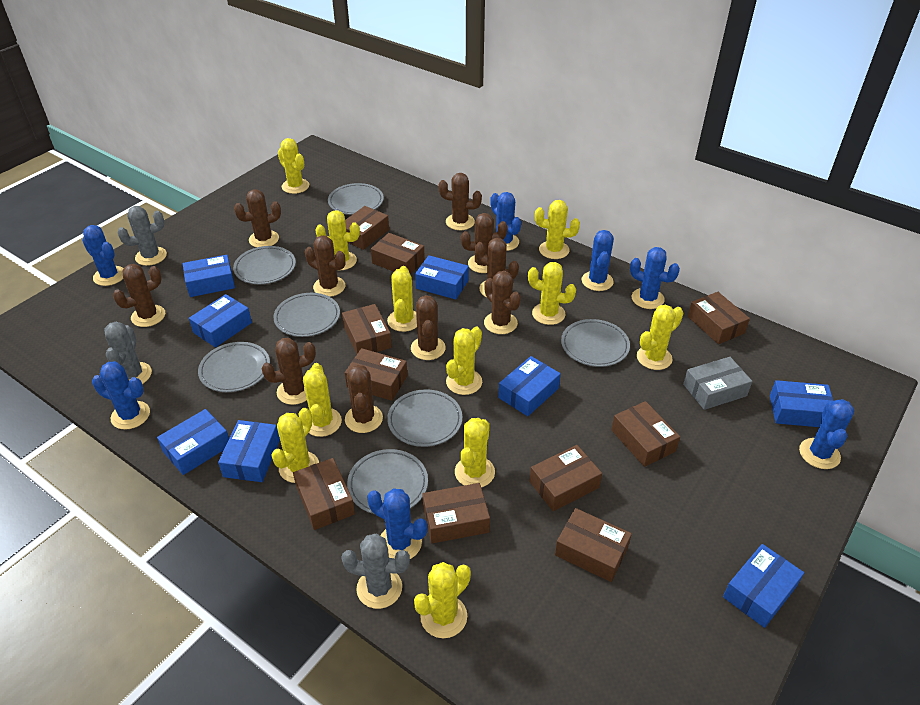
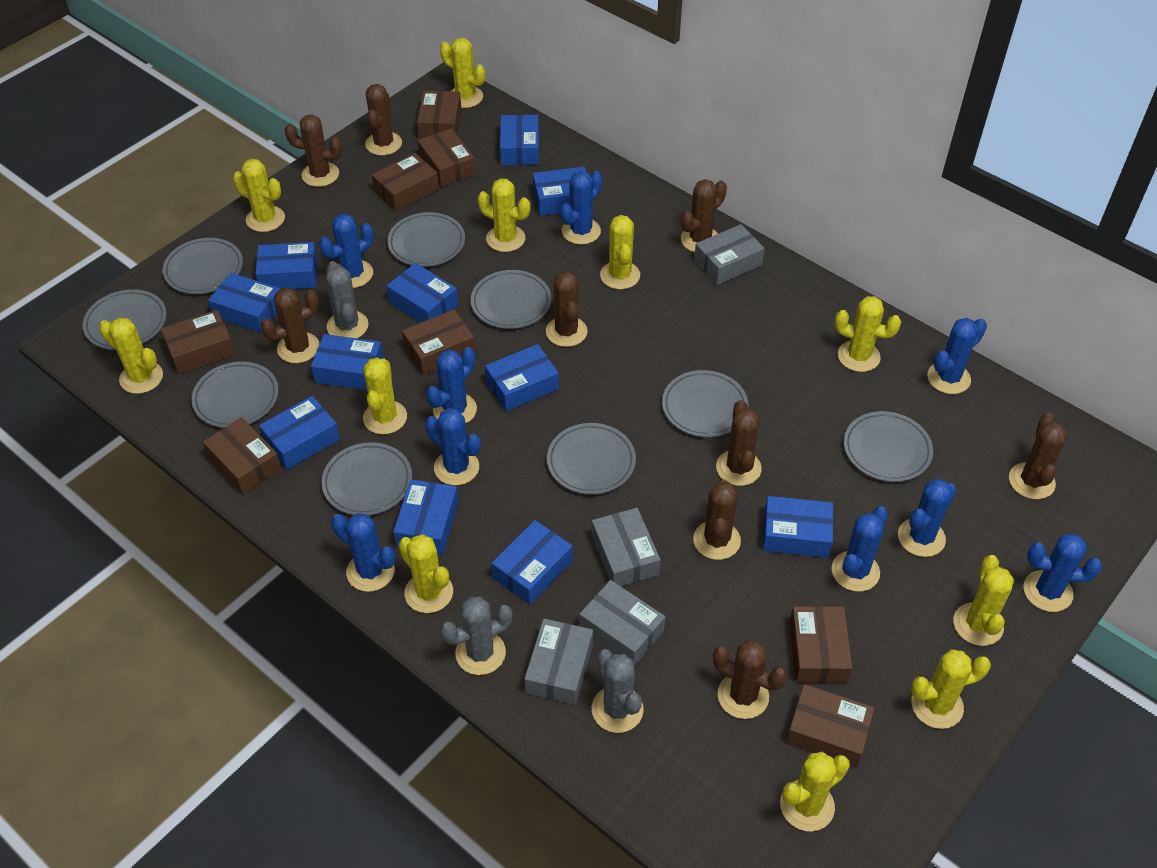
blue box: [157,409,229,475] [183,255,235,297] [189,294,252,348] [218,420,280,482] [415,255,469,299] [498,356,561,416] [723,544,804,628] [770,380,834,427] = 8 -> [208,273,280,333] [255,242,318,289] [259,396,340,470] [311,334,384,390] [387,263,459,323] [393,479,459,555] [485,344,559,412] [491,520,573,605] [500,115,539,165] [533,167,586,216] [763,496,833,558] = 11
blue cactus: [82,225,124,286] [92,361,150,430] [367,488,427,559] [490,192,521,251] [582,230,614,291] [630,247,680,309] [799,399,854,469] = 7 -> [319,213,373,288] [331,513,395,592] [425,408,481,485] [426,347,477,423] [560,171,602,245] [832,507,888,592] [898,479,957,557] [927,318,987,394] [1023,533,1102,612] = 9
brown box: [293,458,355,530] [342,304,392,354] [345,206,389,250] [345,348,407,401] [371,233,425,274] [422,483,490,543] [529,445,602,511] [555,508,632,582] [611,401,680,467] [688,292,750,344] = 10 -> [161,310,235,374] [203,417,282,494] [372,153,439,212] [402,309,475,375] [417,91,461,139] [417,128,476,187] [786,684,875,768] [789,606,853,683] = 8
brown cactus: [113,264,165,327] [234,189,281,248] [261,338,316,405] [305,235,345,297] [345,365,383,433] [411,295,446,360] [439,173,482,230] [461,213,508,273] [475,238,519,297] [484,271,521,334] = 10 -> [260,288,319,363] [285,115,342,187] [365,84,402,155] [546,271,588,347] [681,179,727,252] [693,480,741,560] [713,640,787,719] [716,400,762,486] [1009,413,1068,499] = 9
grey box: [683,357,753,410] = 1 -> [524,619,593,705] [579,580,665,666] [592,508,661,586] [694,224,765,285] = 4
grey plate: [198,342,270,392] [233,246,296,284] [273,293,340,337] [328,183,384,215] [347,449,428,514] [387,389,462,447] [561,319,630,367] = 7 -> [83,289,166,350] [163,238,243,294] [192,362,279,428] [321,442,412,515] [387,212,465,267] [471,270,551,329] [547,423,636,495] [662,370,749,437] [844,411,933,482] = 9

